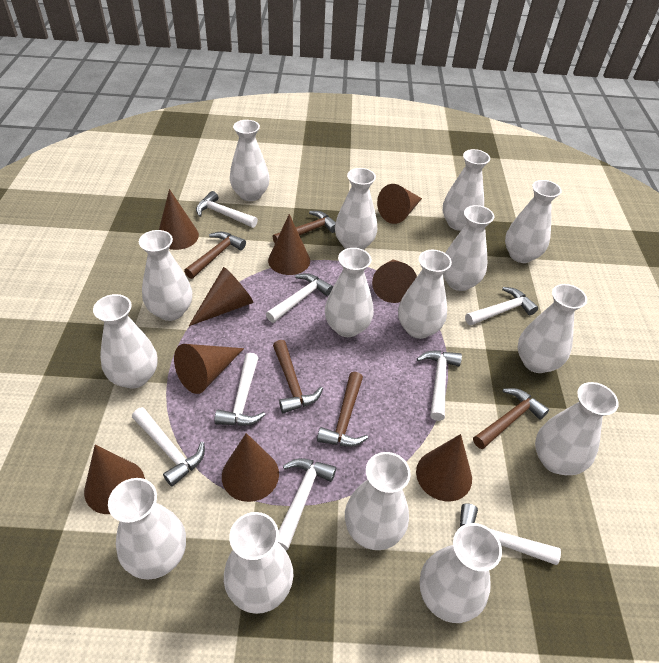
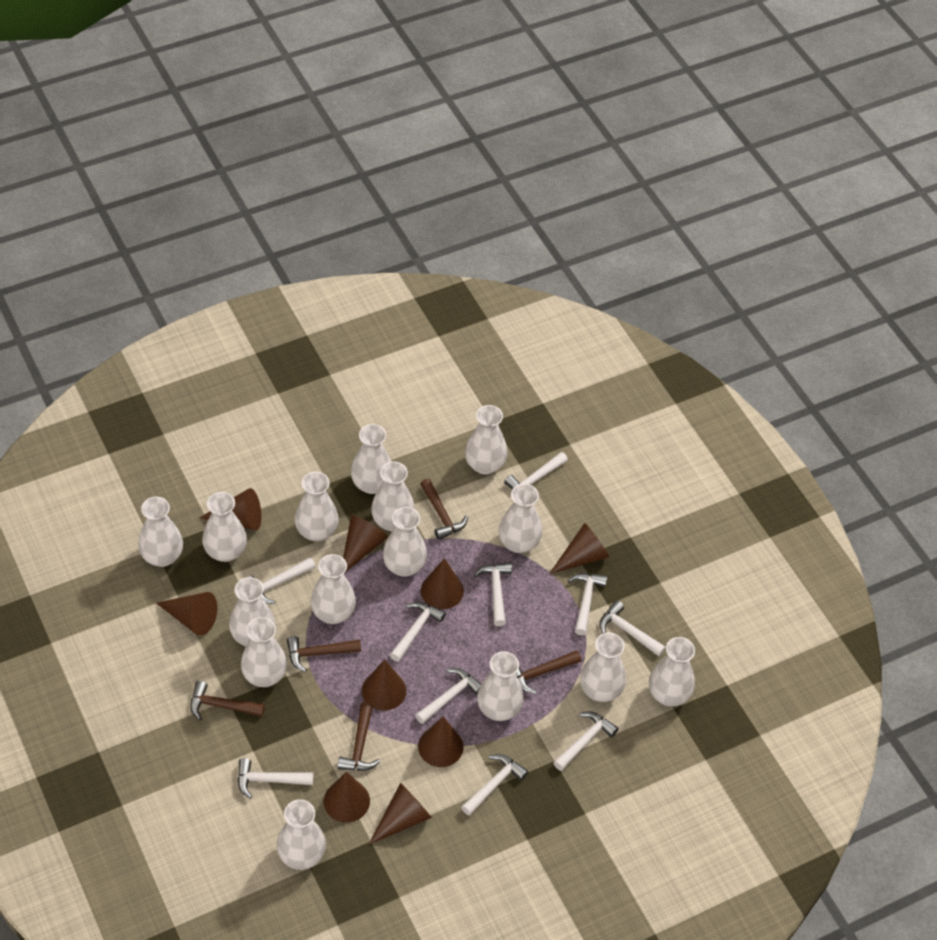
white hammer: [132,407,205,486] [196,191,258,228] [214,353,265,426] [266,273,333,323] [278,458,336,550] [417,351,462,421] [458,503,561,565] [465,287,538,325] = 8 -> [238,758,313,799] [246,557,316,604] [390,601,446,662] [415,668,481,724] [461,754,528,816] [474,562,512,626] [504,452,568,499] [553,711,619,771] [568,573,608,635] [599,600,666,657] = 10

